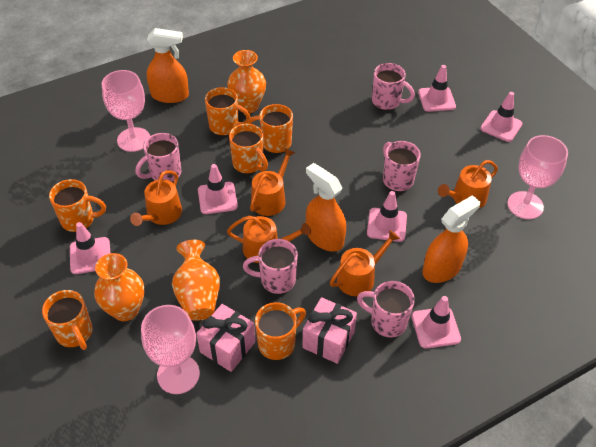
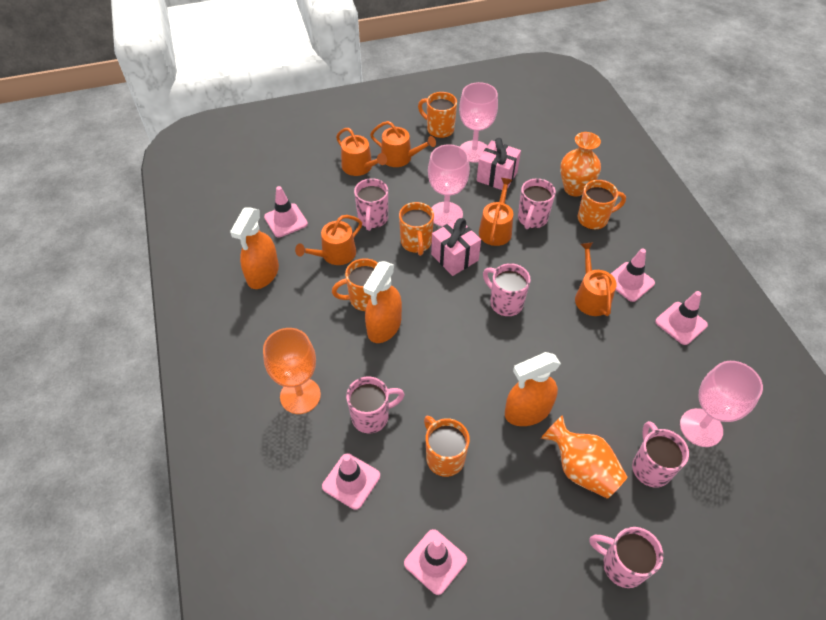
orange goblet: none = 0 -> [263,328,321,414] = 1
orange mug: [42,290,93,350] [49,179,106,232] [205,87,251,136] [229,124,268,174] [247,104,293,153] [255,302,306,360] = 6 -> [332,258,378,311] [399,202,434,256] [418,92,457,138] [424,416,470,477] [578,180,626,230] = 5
orange vase: [94,253,144,321] [172,240,220,321] [227,50,266,113] = 3 -> [541,415,628,499] [560,132,601,197] = 2
pink mug: [135,133,181,182] [243,239,298,294] [357,281,415,337] [372,63,415,110] [383,141,421,191] = 5 -> [346,376,405,433] [354,178,388,231] [483,263,531,316] [518,178,556,229] [589,527,663,588] [632,421,689,488] = 6
pink traffic cone: [70,222,110,274] [198,164,238,214] [367,191,407,242] [412,296,461,348] [418,65,456,112] [480,92,523,142] = 6 -> [264,186,308,238] [322,453,380,510] [404,529,467,595] [611,248,655,302] [655,291,708,345] = 5

